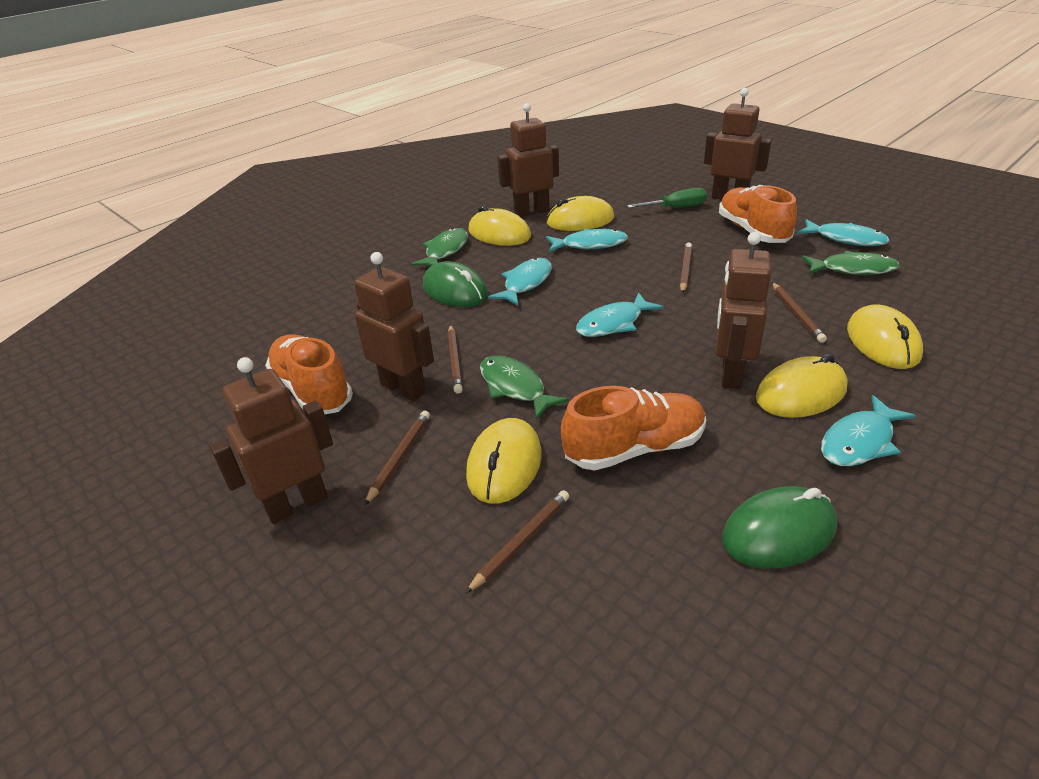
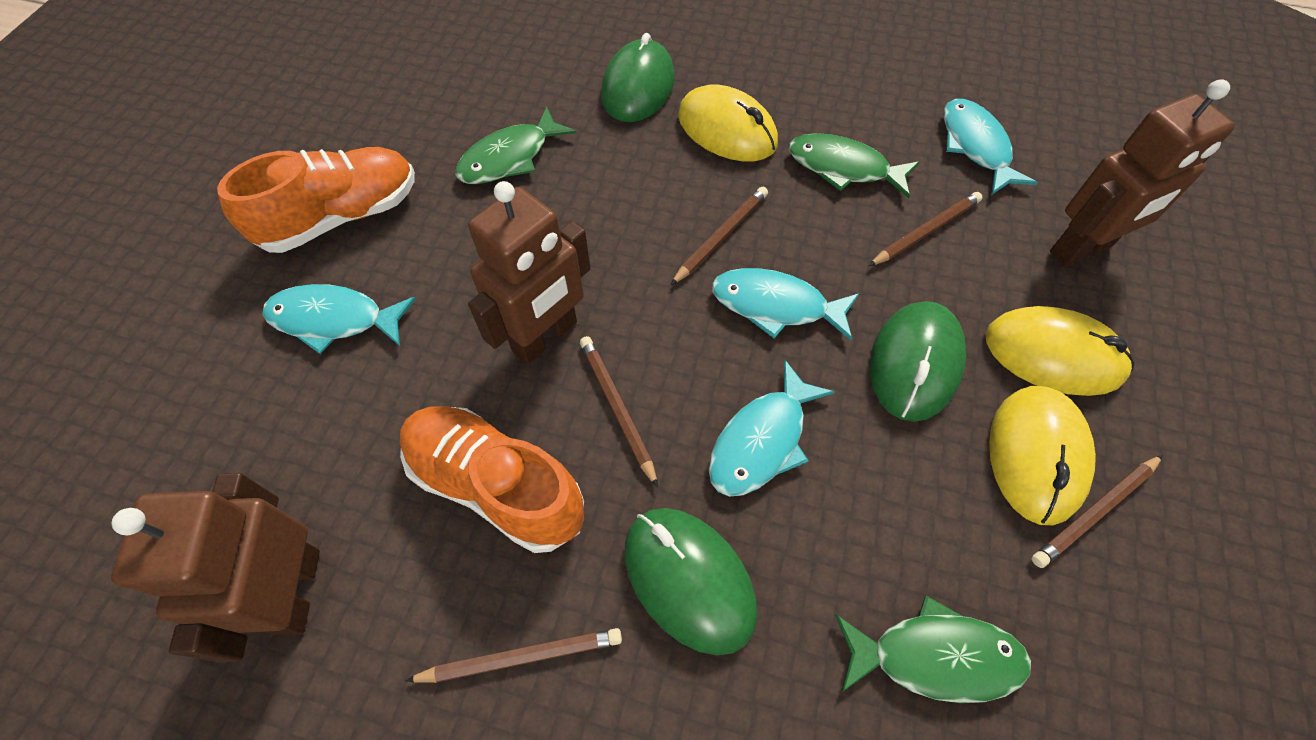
brown robot: [210,357,333,524] [354,252,434,402] [498,103,559,217] [704,88,771,200] [716,232,771,389] = 5 -> [111,473,320,662] [468,181,591,364] [1050,79,1235,267] = 3
green mouse: [423,261,488,307] [722,486,838,569] = 2 -> [601,33,675,122] [624,508,757,656] [870,301,967,422] = 3
green screwdriver: [627,188,707,208] = 1 -> none = 0
orange shoe: [265,334,353,414] [561,386,706,471] [719,185,797,243] = 3 -> [217,147,415,253] [400,406,584,553] = 2
turquoise fish: [488,258,552,305] [546,229,628,252] [576,293,664,337] [797,219,890,246] [821,395,916,466] = 5 -> [262,284,416,354] [709,359,834,497] [712,268,859,341] [944,99,1038,195] = 4
yellow mouse: [466,418,542,504] [468,206,531,246] [546,196,614,231] [756,354,848,418] [847,304,923,369] = 5 -> [678,85,778,162] [985,306,1134,396] [989,386,1096,525] = 3

